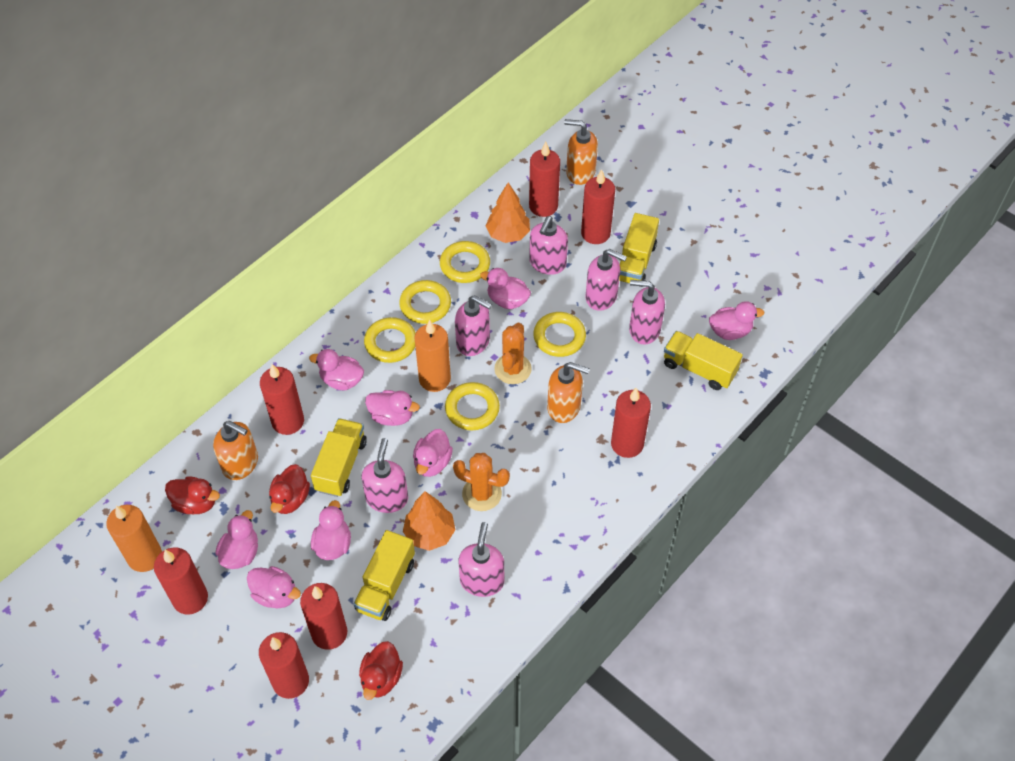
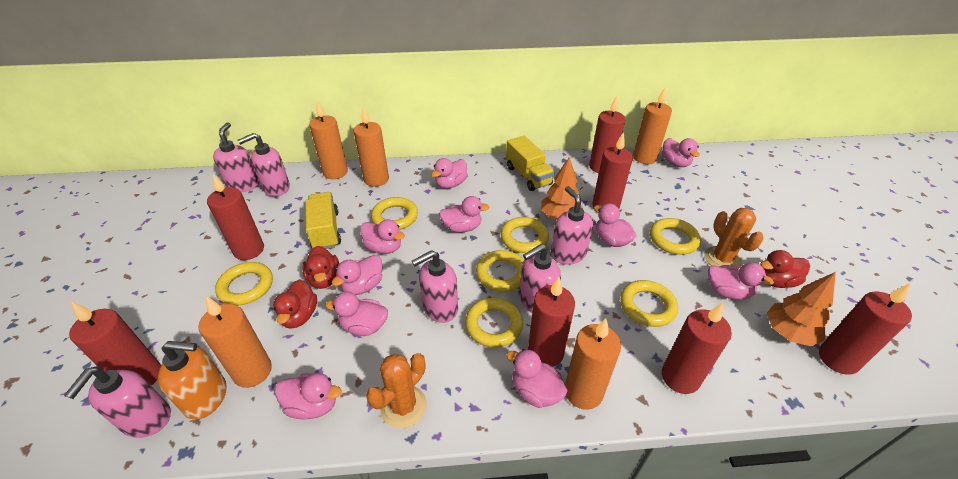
orange candle: [106,505,162,572] [414,320,451,392] = 2 -> [199,296,272,388] [309,101,348,179] [353,107,389,187] [565,318,621,410] [633,88,672,164] = 5
orange soap dispenser: [213,421,258,480] [547,362,590,423] [564,119,598,185] = 3 -> [158,341,226,420] = 1
pink duck: [216,510,258,569] [247,566,301,608] [309,349,364,390] [311,500,351,560] [365,390,420,426] [413,429,453,477] [480,268,531,309] [709,301,764,340] = 8 -> [275,373,342,420] [325,292,388,336] [332,255,382,295] [360,219,405,254] [431,158,467,189] [439,196,489,232] [506,349,568,408] [594,203,636,247] [662,138,700,167] [708,263,774,300] = 10
yellow ring: [364,317,416,363] [399,280,451,324] [440,241,490,283] [445,382,500,430] [533,312,586,357] = 5 -> [215,262,273,306] [371,197,418,230] [465,298,523,347] [476,250,524,292] [500,217,549,253] [620,280,678,327] [650,218,701,255] = 7
yellow truck: [311,418,367,497] [353,530,415,621] [619,213,659,287] [664,331,743,390] = 4 -> [305,192,341,249] [506,136,554,191] = 2

